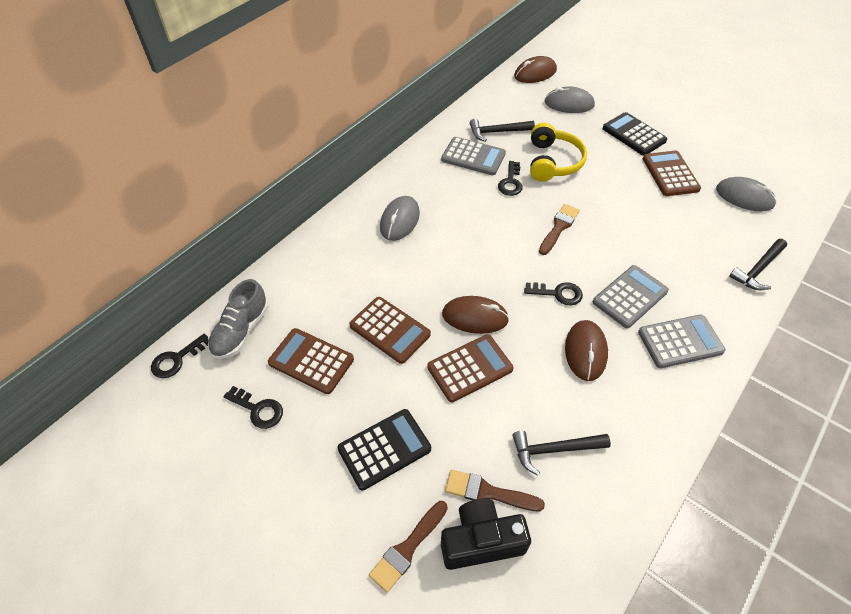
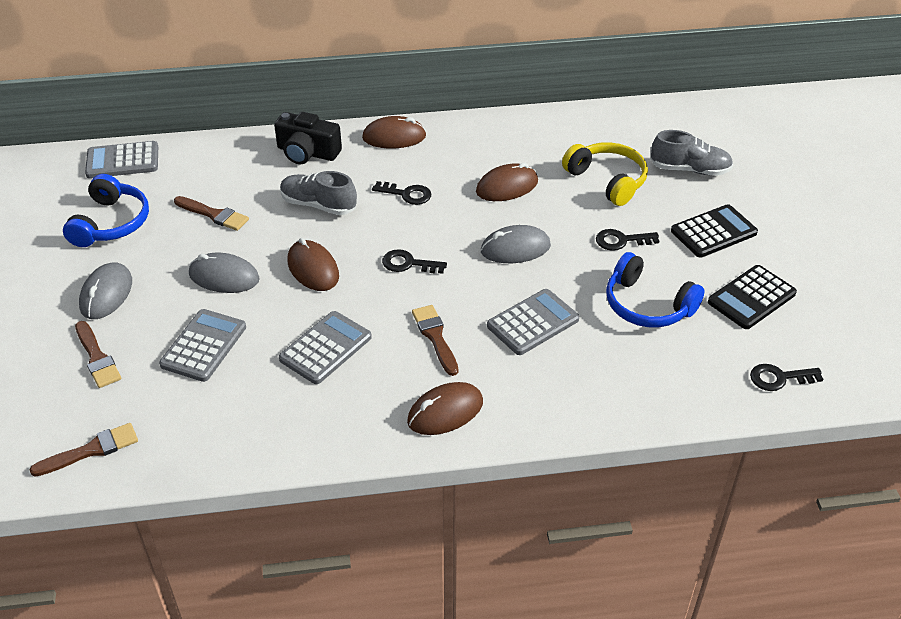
black hammer: [470,119,535,142] [512,431,611,475] [729,239,787,290] = 3 -> none = 0
blue headphones: none = 0 -> [63,174,149,247] [606,252,705,327] = 2
brown brush: [369,501,448,592] [445,470,545,511] [539,204,580,255] = 3 -> [29,423,138,476] [75,321,121,388] [174,196,249,231] [412,305,458,376] = 4
brown calculator: [268,328,354,394] [349,297,431,364] [427,334,514,402] [643,150,701,196] = 4 -> none = 0
brown mouse: [442,296,509,334] [514,56,557,83] [565,320,608,381] = 3 -> [288,238,339,291] [362,116,426,148] [407,382,483,435] [476,162,538,201] = 4
grey calculator: [441,137,506,175] [593,265,669,328] [638,315,726,368] = 3 -> [85,141,158,178] [159,309,246,382] [279,311,372,384] [487,289,579,355] = 4
grey shoe: [208,279,269,359] = 1 -> [280,171,357,215] [651,130,733,176] = 2

